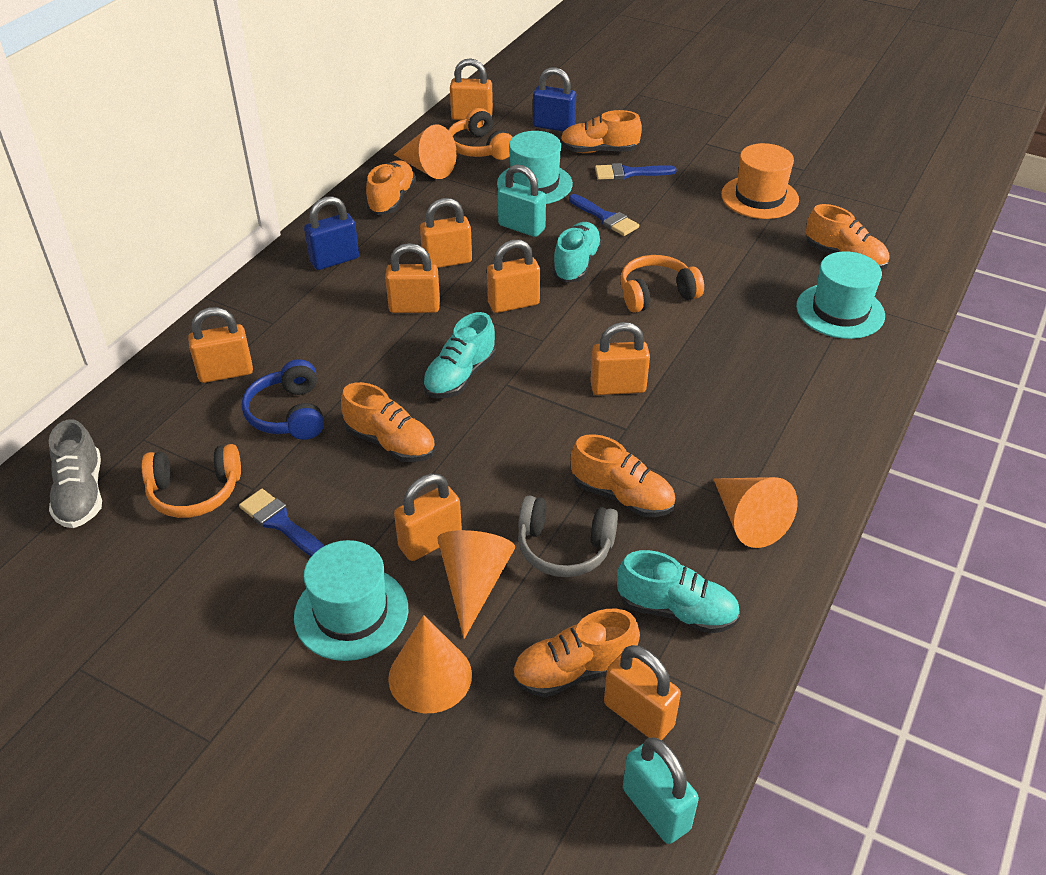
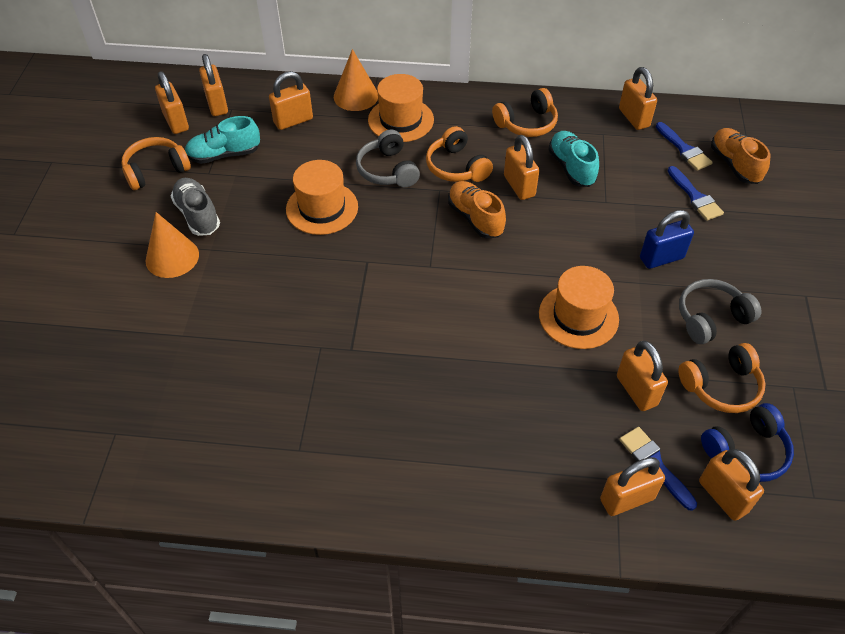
blue padlock: [304,196,359,270] [533,67,576,132] = 2 -> [640,210,694,269] = 1
grey headphones: [518,496,618,577] = 1 -> [356,130,420,187] [679,279,762,344] = 2
orange cone: [388,615,472,713] [394,124,457,179] [437,530,515,639] [713,477,798,548] = 4 -> [145,212,199,278] [334,49,378,111] = 2
orange hat: [721,143,799,219] = 1 -> [286,160,358,235] [368,74,434,142] [539,266,619,349] = 3
orange headphones: [142,444,241,518] [449,108,513,160] [620,255,704,313] = 3 -> [121,137,191,190] [426,126,493,182] [492,88,558,137] [678,343,766,413] = 4
orange shoe: [341,382,435,462] [366,160,416,215] [512,609,640,697] [560,110,642,153] [570,434,676,517] [806,204,889,270] = 6 -> [448,181,506,239] [711,128,770,184] = 2
turquoise hat: [294,540,408,661] [497,131,573,204] [796,251,885,339] = 3 -> none = 0
turquoise padlock: [498,164,546,237] [623,738,699,844] = 2 -> none = 0
turquoise shoe: [422,312,496,398] [552,222,603,283] [617,550,740,634] = 3 -> [185,116,260,164] [548,131,599,187] = 2

